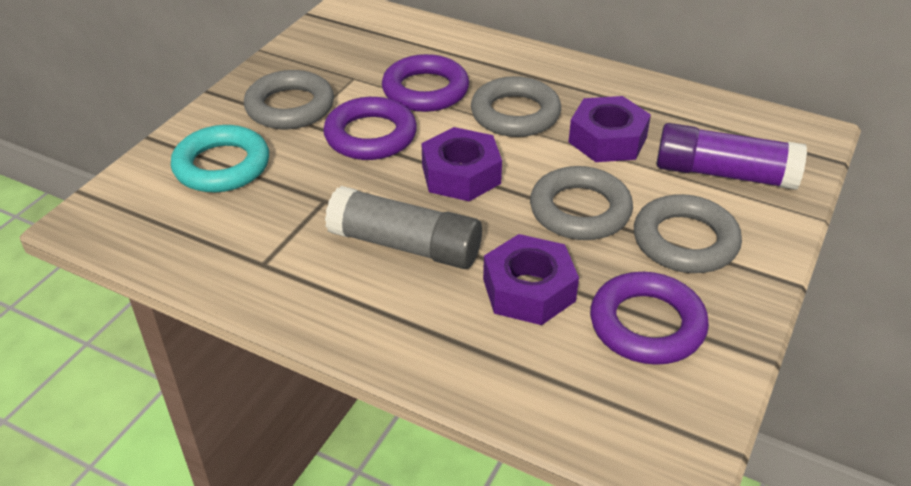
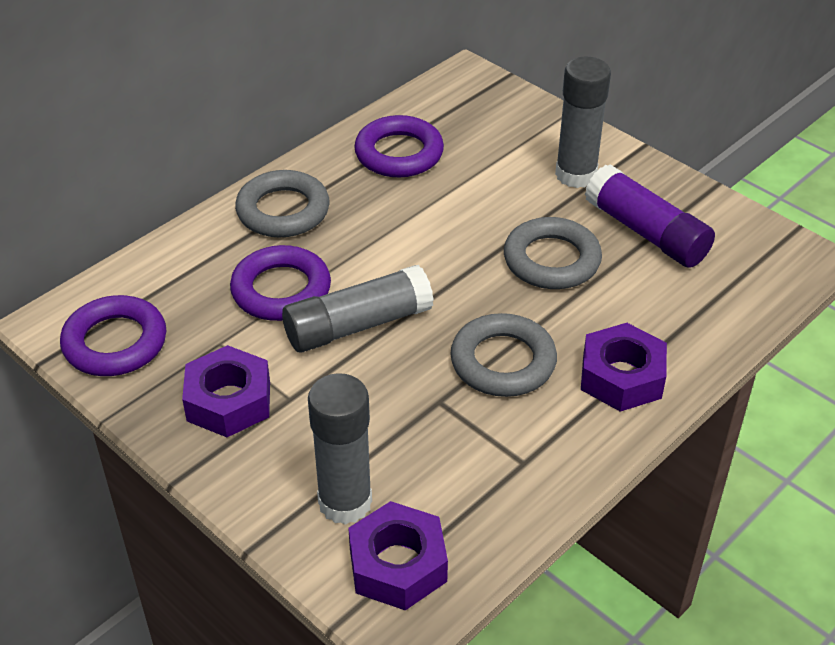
grey glue stick: [325,186,482,269] = 1 -> [282,265,434,353] [308,373,372,525] [555,57,611,188] = 3
grey ring: [244,70,334,129] [471,76,561,137] [530,166,633,240] [634,194,742,273] = 4 -> [235,170,330,237] [450,313,557,397] [504,217,602,289] = 3
turquoise ring: [171,125,269,192] = 1 -> none = 0

